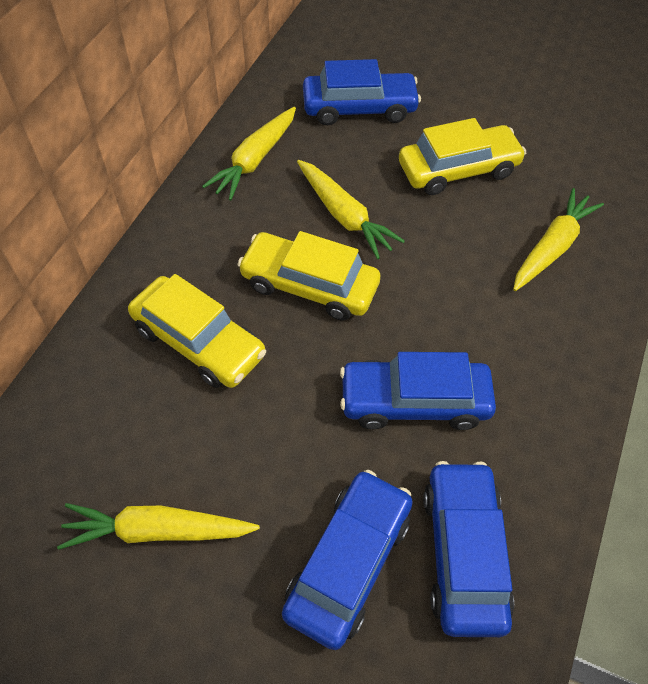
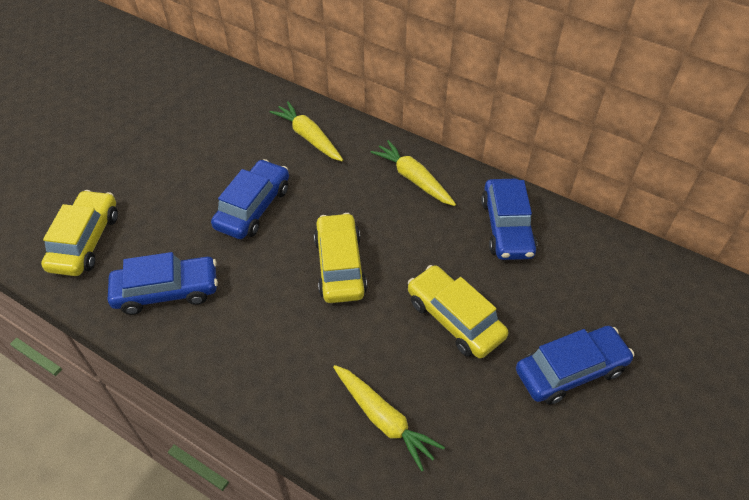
yellow carrot: [57,503,260,550] [202,107,296,200] [297,160,405,259] [513,188,604,291] = 4 -> [270,101,343,161] [333,365,445,472] [370,140,456,206] = 3

